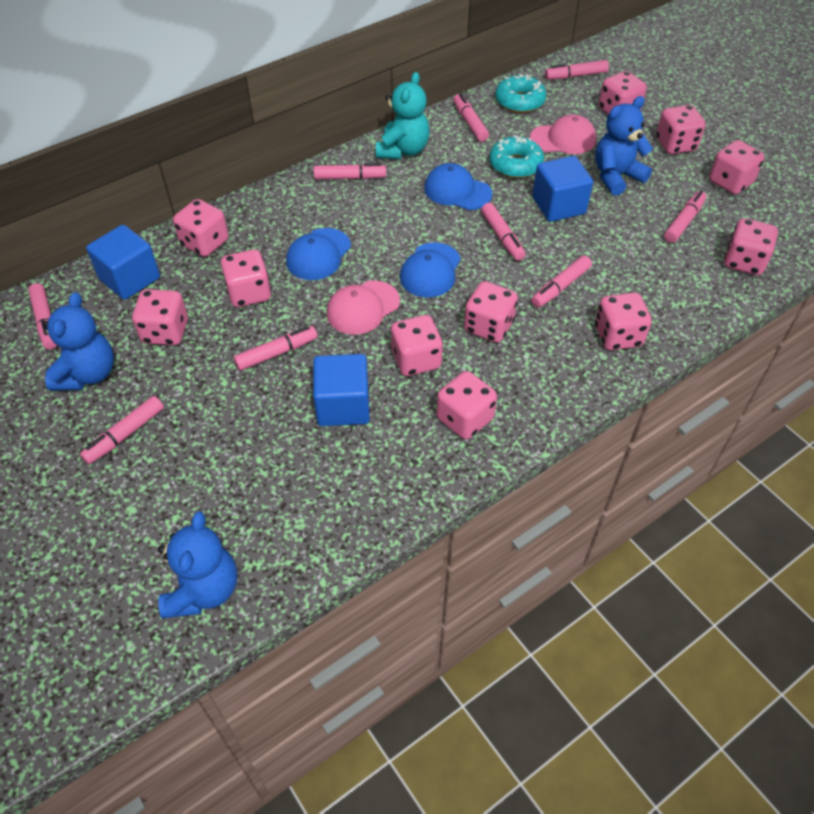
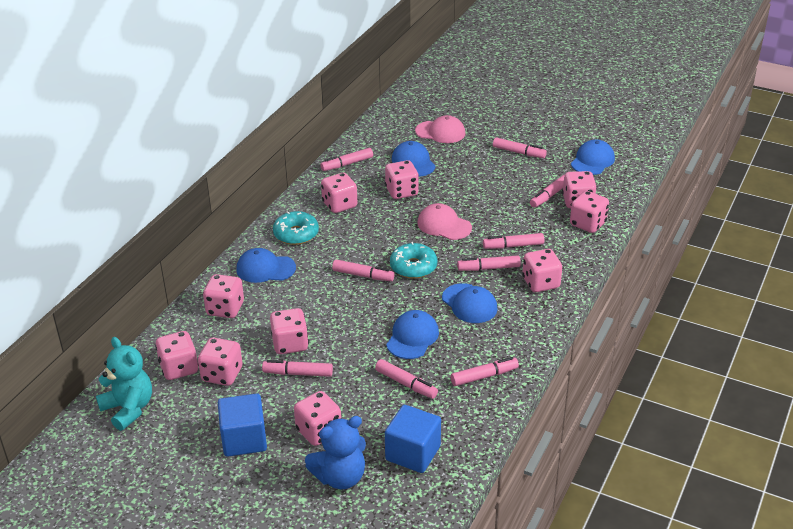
blue cap: [286,228,351,280] [400,242,461,297] [424,163,492,210] = 3 -> [236,248,296,283] [386,310,439,359] [392,141,436,177] [442,283,498,323] [571,139,615,175] = 5
blue cube: [86,225,160,300] [313,354,370,426] [532,156,593,222] = 3 -> [218,393,267,457] [385,405,441,473] = 2
blue teddy bear: [43,292,114,391] [158,511,237,618] [595,96,653,196] = 3 -> [305,416,366,489] = 1
pink dice: [132,289,188,345] [173,199,228,257] [221,250,271,307] [391,315,443,376] [436,371,497,439] [464,281,518,343] [595,292,652,350] [599,71,647,115] [656,105,706,154] [709,140,764,195] [724,218,778,275] = 11 -> [155,331,198,380] [198,338,242,386] [203,274,244,318] [270,308,309,354] [294,391,341,446] [321,173,357,213] [385,160,419,199] [522,249,562,292] [562,171,597,208] [570,191,609,233] = 10

